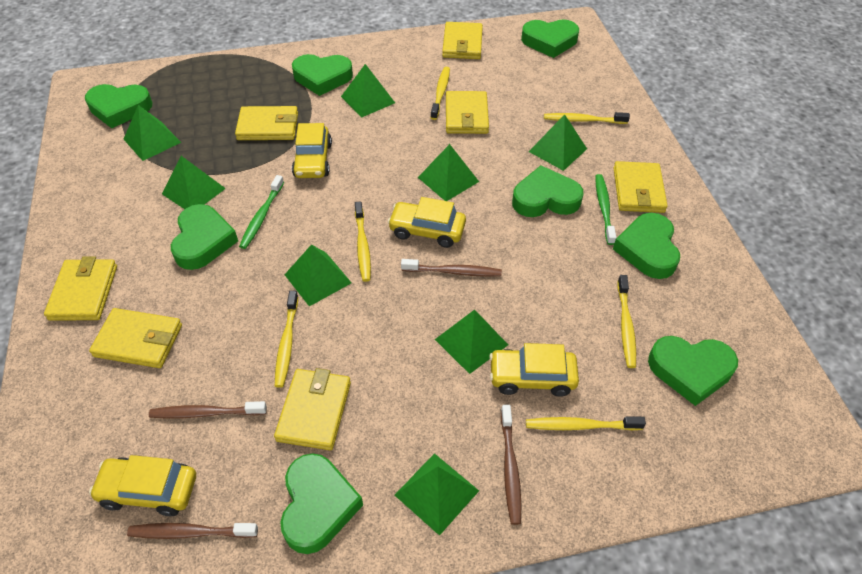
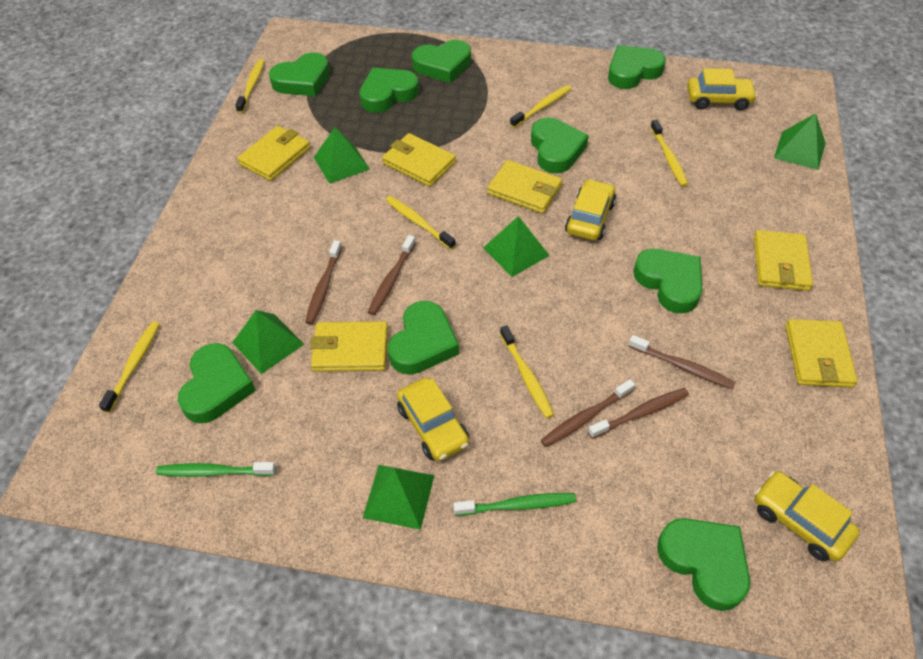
brown toothbrush: [127,523,258,539] [149,401,267,419] [401,259,502,277] [501,405,521,525] = 4 -> [305,240,342,324] [368,235,416,315] [541,379,635,447] [588,388,689,439] [628,335,736,389] = 5
green heart: [85,84,153,128] [171,204,238,270] [280,453,363,554] [292,54,353,96] [512,165,583,217] [521,19,579,58] [613,213,680,279] [648,336,738,406] = 8 -> [178,343,256,424] [269,52,330,96] [360,68,419,113] [388,301,459,375] [412,40,471,83] [531,118,589,173] [608,45,666,89] [634,249,702,313] [657,518,750,611] = 9
green pyramid: [124,105,181,161] [162,156,226,209] [284,244,352,306] [341,64,395,118] [395,453,479,536] [418,144,479,201] [435,309,508,374] [528,115,587,171] = 8 -> [232,310,304,374] [314,127,370,184] [363,465,435,530] [483,216,550,277] [774,114,826,170] = 5
yellow wallet: [44,256,117,321] [89,308,182,368] [235,106,298,140] [274,368,351,450] [442,22,483,59] [446,91,489,134] [614,161,668,213] = 7 -> [237,126,311,181] [310,321,388,372] [382,133,456,187] [487,160,562,214] [754,230,813,291] [786,319,858,388] = 6

